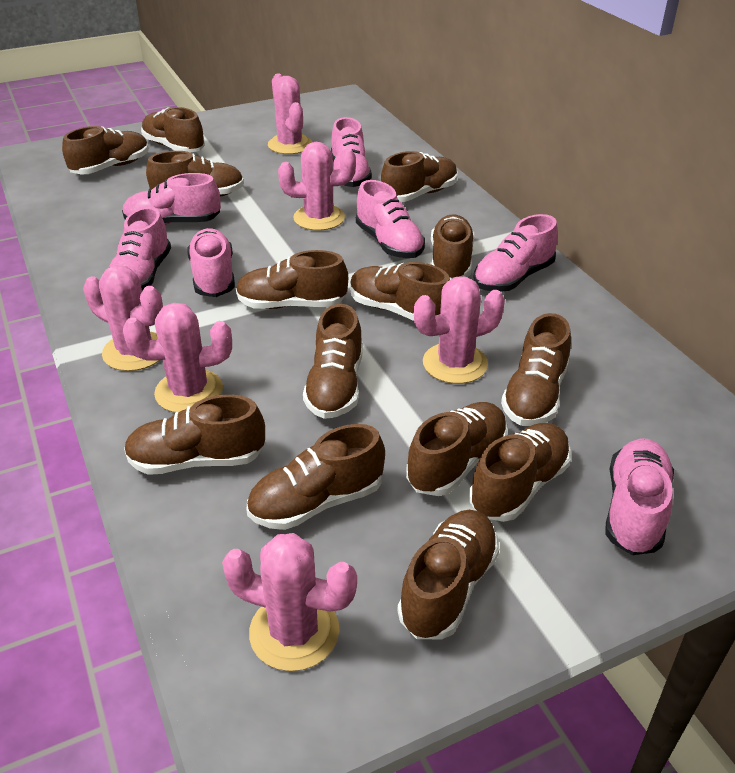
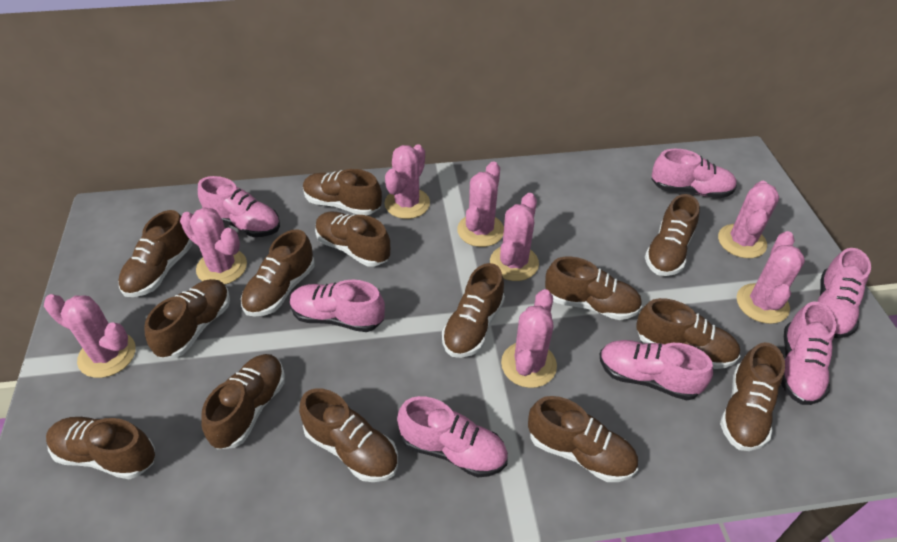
pink cactus: [83,265,163,371] [123,303,232,413] [222,533,357,671] [268,73,312,154] [278,142,356,231] [414,277,505,384] = 6 -> [44,294,136,378] [180,207,247,285] [385,144,430,219] [457,161,504,247] [490,193,539,281] [501,289,557,388] [718,181,779,258] [736,231,805,324] = 8

